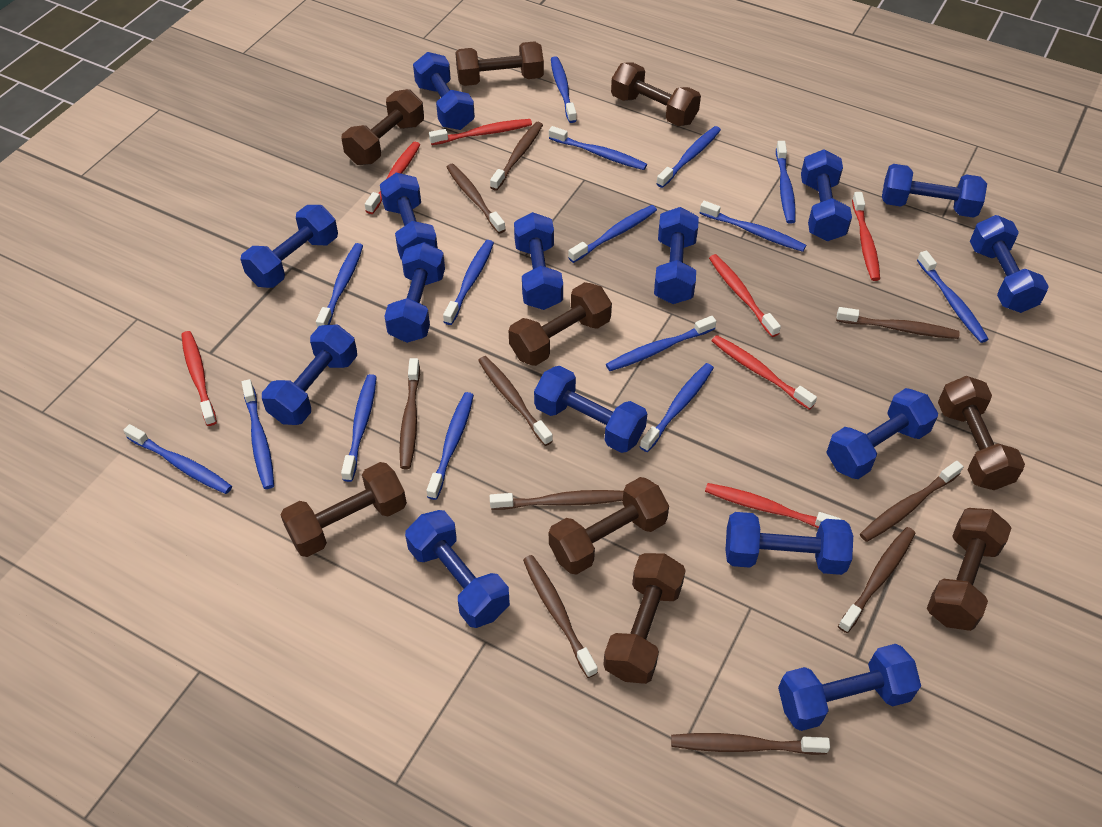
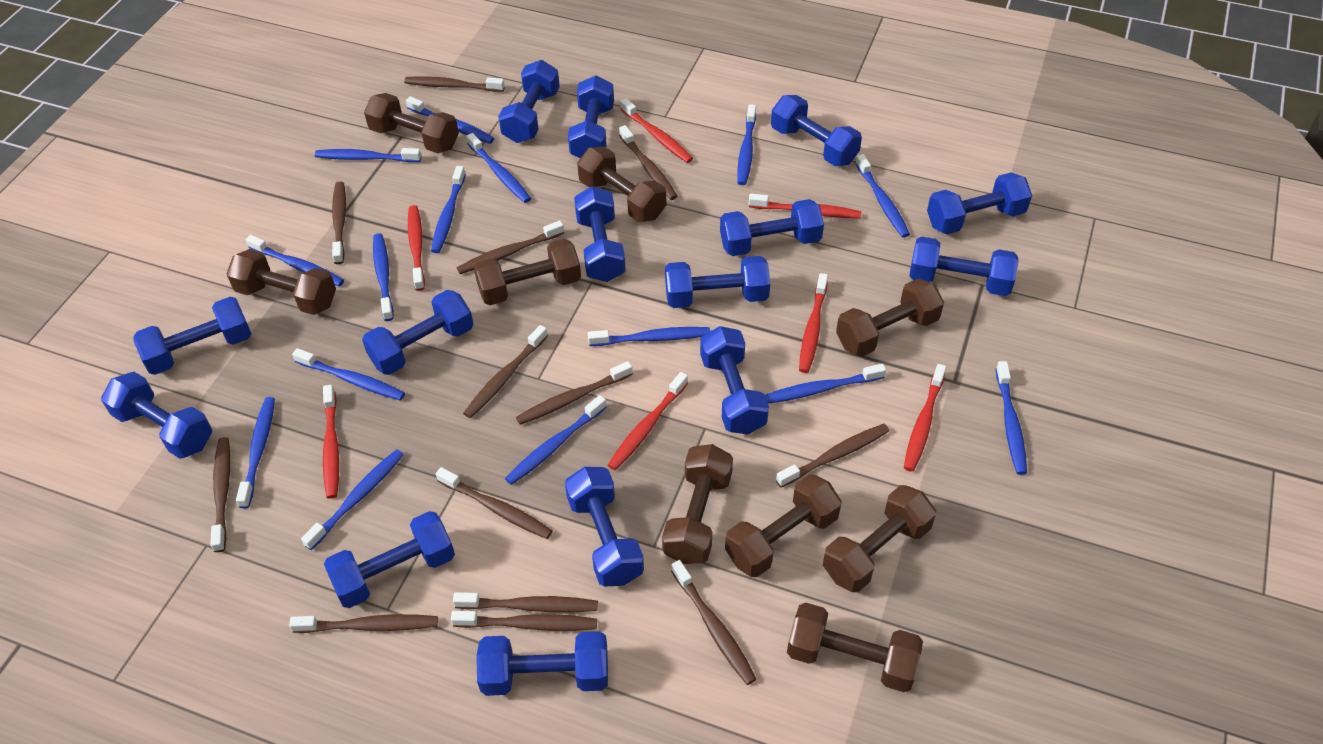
brown toothbrush: [399,358,420,469] [446,164,506,234] [478,356,553,446] [490,122,543,191] [490,490,623,510] [523,555,598,678] [671,733,830,755] [836,307,960,339] [838,527,916,633] [860,461,964,542] = 10 -> [211,437,230,552] [289,614,438,633] [332,181,346,264] [404,76,505,92] [436,467,553,539] [451,611,597,631] [453,592,598,612] [457,220,564,274] [463,325,548,418] [516,361,633,425] [619,125,678,200] [671,560,756,685] [776,424,890,487] = 13

